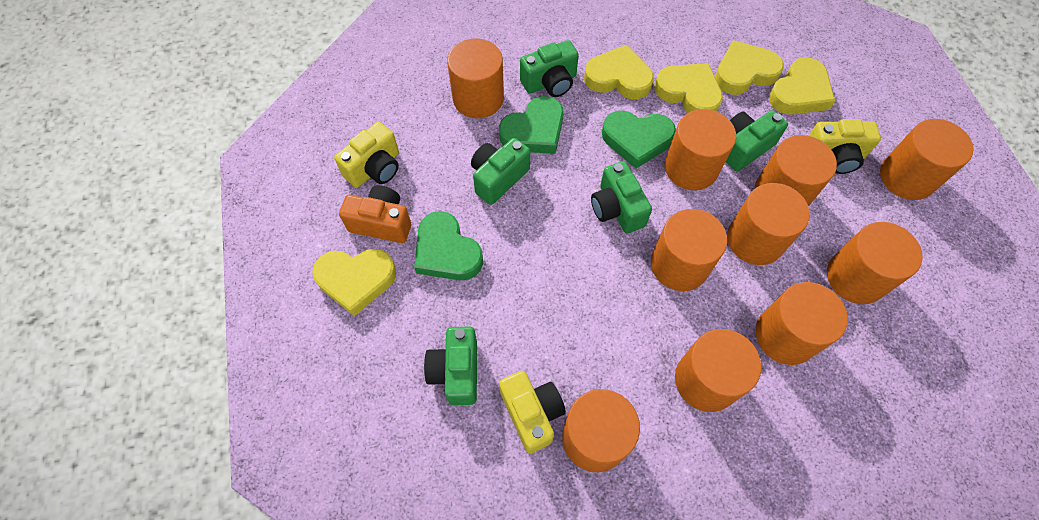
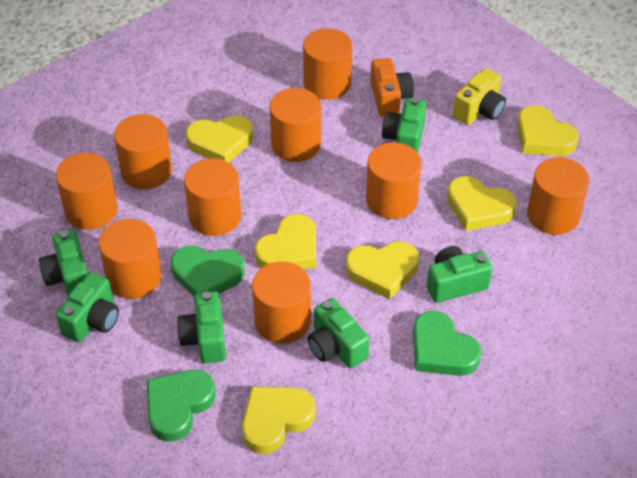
green camera: [424,327,477,405] [471,138,530,205] [520,40,579,97] [591,161,652,233] [726,110,788,171] = 5 -> [39,230,88,296] [56,272,119,343] [177,291,226,363] [307,298,369,368] [382,98,426,153] [427,246,493,303] = 6
orange cylinder: [447,39,504,118] [562,389,640,472] [651,209,727,291] [665,109,736,190] [675,329,761,412] [727,183,810,265] [755,135,837,207] [755,282,848,365] [827,222,923,304] [880,119,974,200] = 10 -> [56,153,117,230] [99,219,162,299] [114,114,172,189] [184,158,241,236] [252,261,311,344] [269,88,321,162] [303,28,352,100] [366,142,421,219] [527,158,589,235] = 9
yellow camera: [334,122,399,188] [499,371,566,454] [808,119,881,174] = 3 -> [453,68,506,125] = 1
yellow heart: [312,249,396,316] [584,45,654,99] [654,63,723,113] [715,40,784,95] [769,57,835,115] = 5 -> [186,115,253,163] [242,386,316,454] [255,214,316,269] [346,241,419,299] [447,176,517,231] [517,105,579,156] = 6

